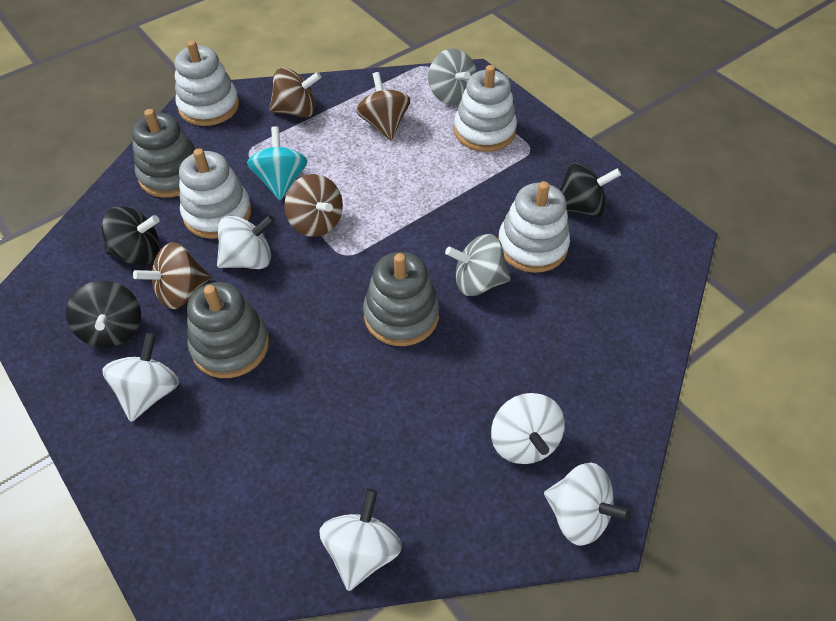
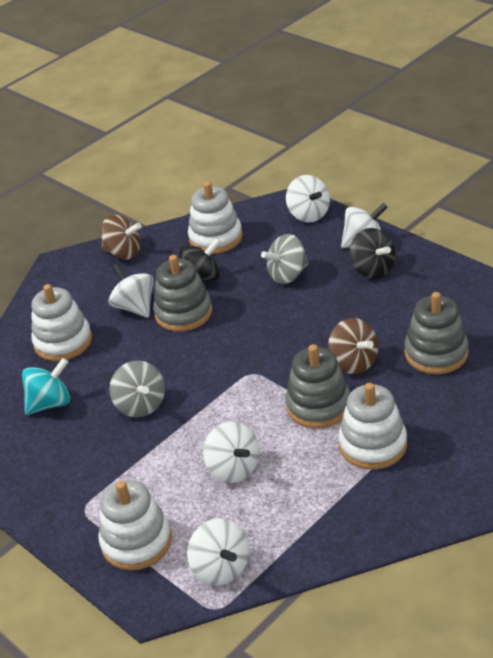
black spinning top: [66,281,141,347] [101,206,160,265] [560,162,621,217] = 3 -> [179,238,221,282] [350,228,396,279] = 2
brown spinning top: [133,242,211,309] [269,68,321,118] [284,174,343,237] [356,72,410,140] = 4 -> [101,215,142,259] [328,318,378,374] = 2

